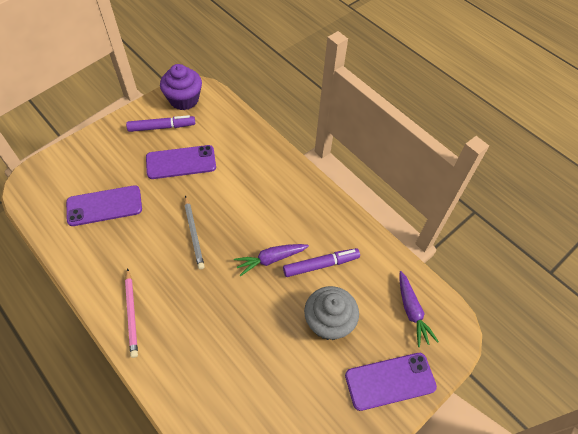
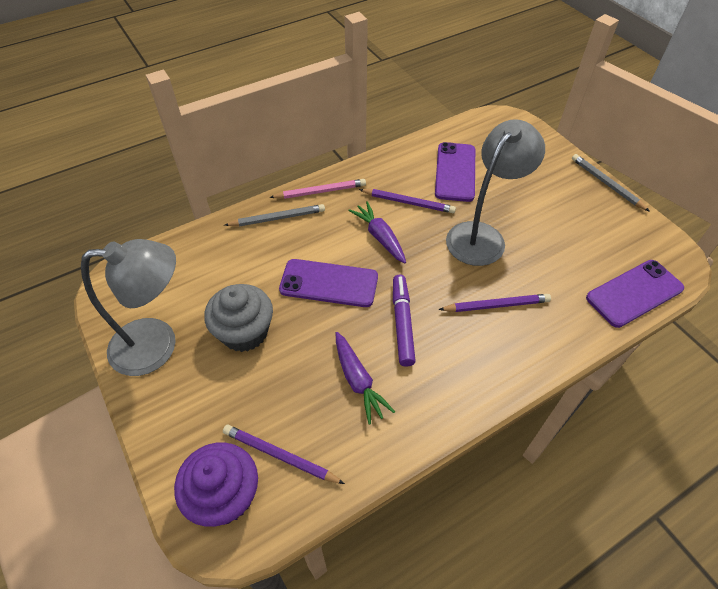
grey lamp: none = 0 -> [81,239,176,376] [446,119,545,266] = 2
grey pencil: [184,196,205,270] = 1 -> [224,204,325,226] [572,154,650,212] = 2
purple marker: [126,115,195,132] [283,248,360,277] = 2 -> [393,274,416,367] = 1
purple pencil: none = 0 -> [223,425,345,484] [359,189,456,213] [438,294,551,312] = 3

